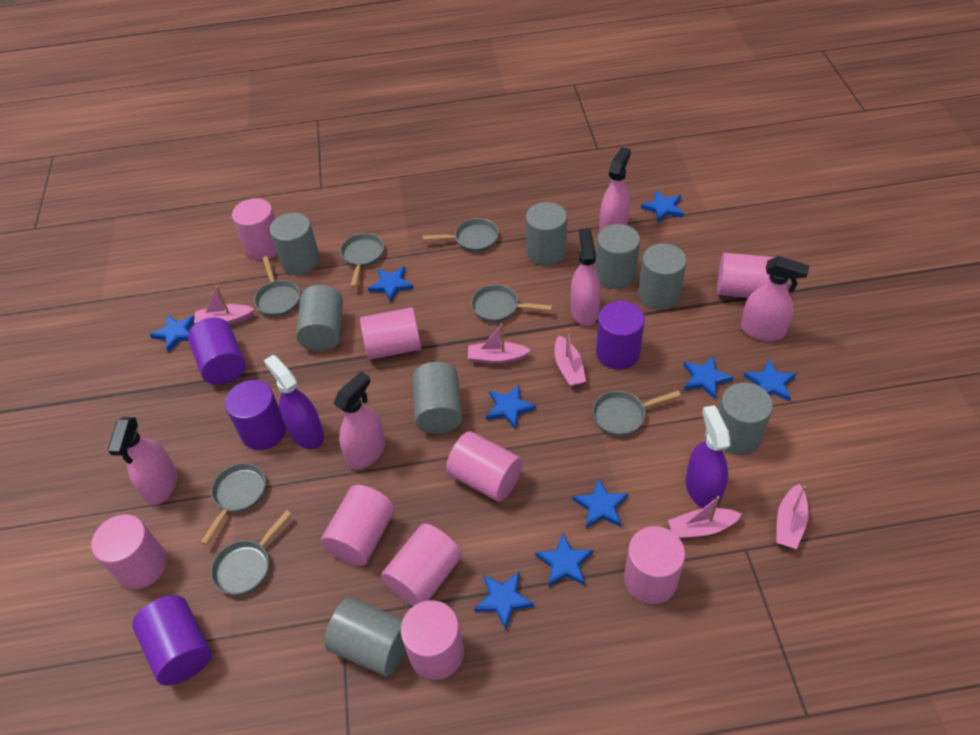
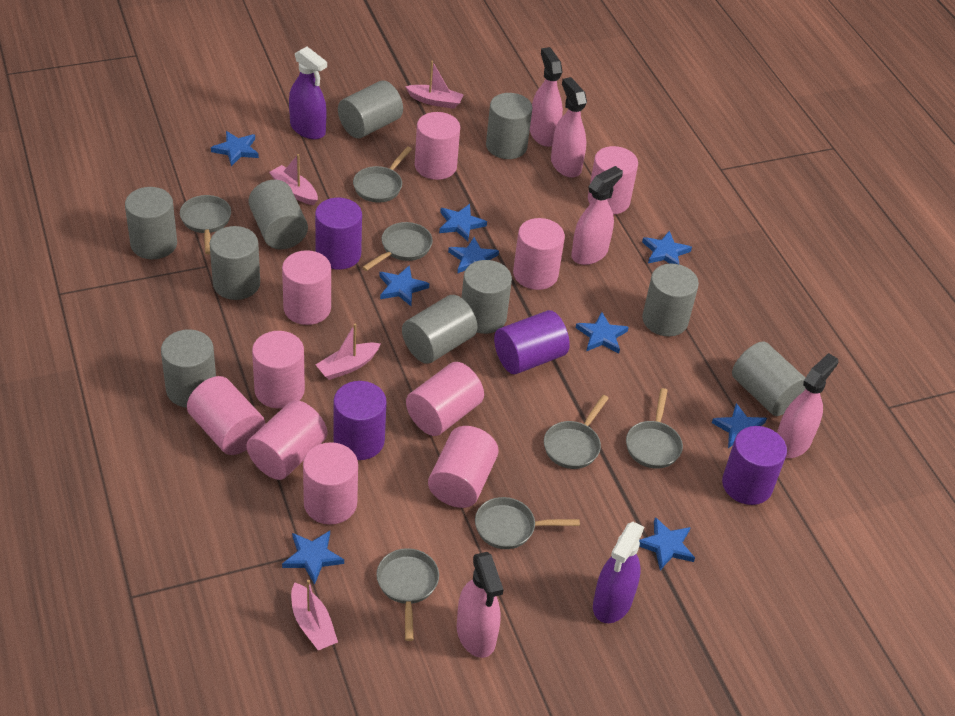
grey cylinder: [270,213,320,275] [296,285,343,351] [324,597,406,677] [412,362,462,434] [526,202,567,266] [595,224,640,289] [638,244,687,310] [718,383,773,455] = 8 -> [125,187,177,259] [161,329,216,408] [210,226,260,300] [248,180,308,249] [338,80,403,139] [402,295,477,364] [462,260,512,334] [486,93,532,159] [642,263,699,336] [732,341,806,416] = 10
pink boat: [194,286,254,325] [468,324,531,364] [555,329,586,386] [668,496,742,539] [776,484,809,549] = 5 -> [269,154,318,205] [291,580,338,650] [316,323,381,380] [405,61,464,109] = 4
pink cylinder: [91,514,167,589] [232,198,277,260] [321,485,395,566] [360,307,421,360] [381,523,462,606] [401,600,464,680] [446,432,523,502] [624,526,685,604] [717,253,775,298] = 9 -> [187,376,265,455] [246,400,327,480] [252,331,305,409] [282,250,331,325] [303,442,358,525] [406,362,484,436] [415,112,460,180] [428,426,499,508] [513,218,565,290] [588,146,638,215] = 10

